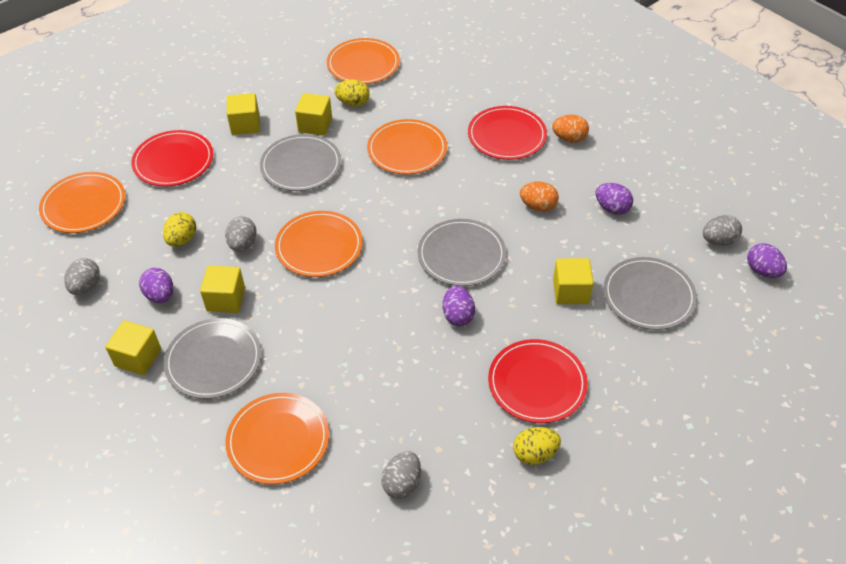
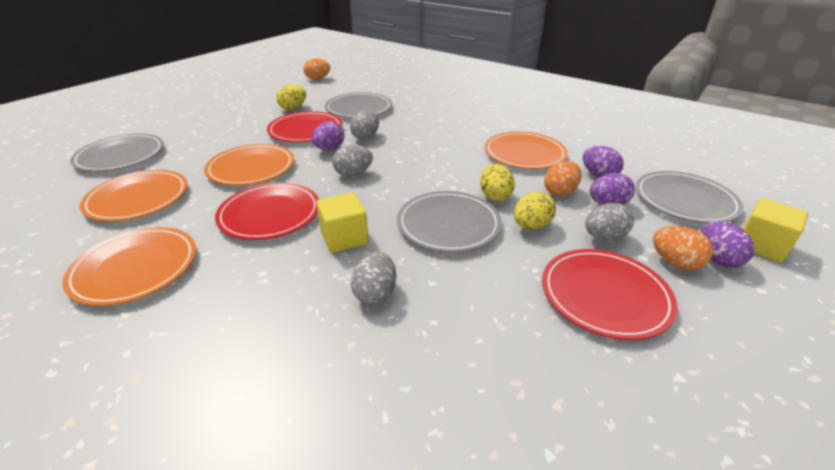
orange egg: [520,182,559,212] [552,115,589,143] = 2 -> [303,58,330,80] [544,161,582,196] [653,226,713,270] = 3
orange plate: [39,172,125,233] [225,393,329,484] [275,211,363,277] [327,38,400,84] [367,119,447,174] = 5 -> [62,227,196,306] [80,169,188,221] [204,144,294,186] [485,132,568,169] = 4
yellow cube: [105,321,161,375] [200,266,245,313] [227,93,260,135] [295,93,332,136] [553,258,594,304] = 5 -> [316,192,369,253] [743,198,808,263] = 2

